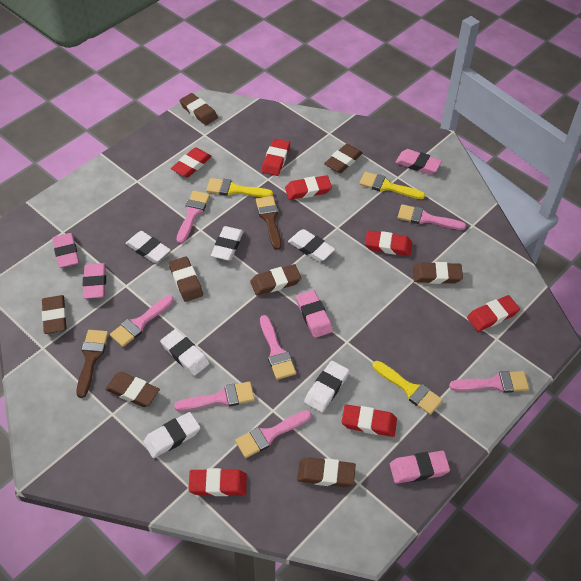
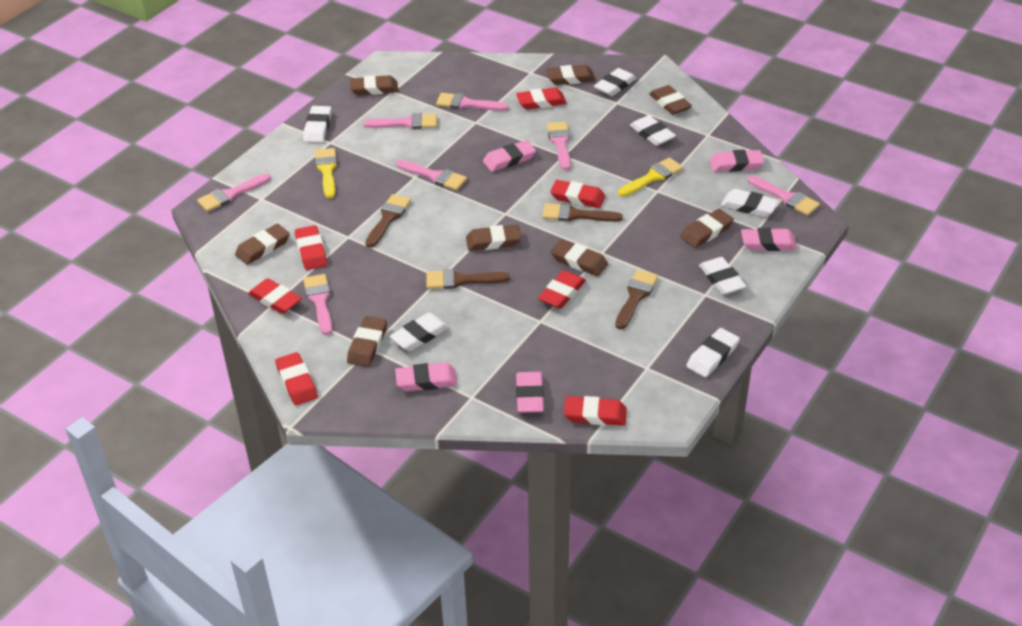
brown brush: [76,330,108,398] [256,196,281,250] = 2 -> [365,194,411,248] [426,269,510,289] [542,203,623,222] [615,270,658,330] = 4
white eraser: [125,231,171,263] [143,412,200,458] [160,329,209,376] [211,226,244,261] [288,229,335,262] [304,361,349,412] = 6 -> [303,106,331,142] [390,313,449,351] [594,68,636,96] [629,115,676,146] [686,328,740,377] [699,257,746,295] [721,189,778,217] = 7
yellow brush: [206,178,273,197] [359,172,425,199] [373,361,443,415] = 3 -> [315,148,337,198] [618,157,683,197] = 2

